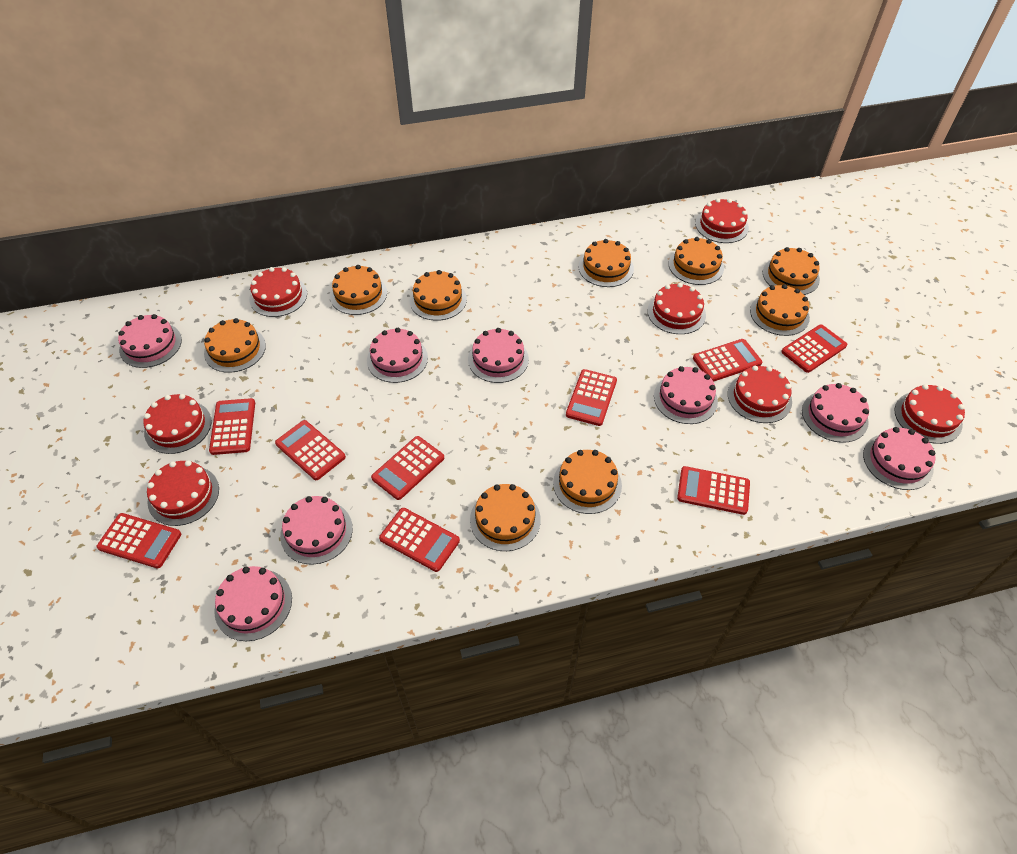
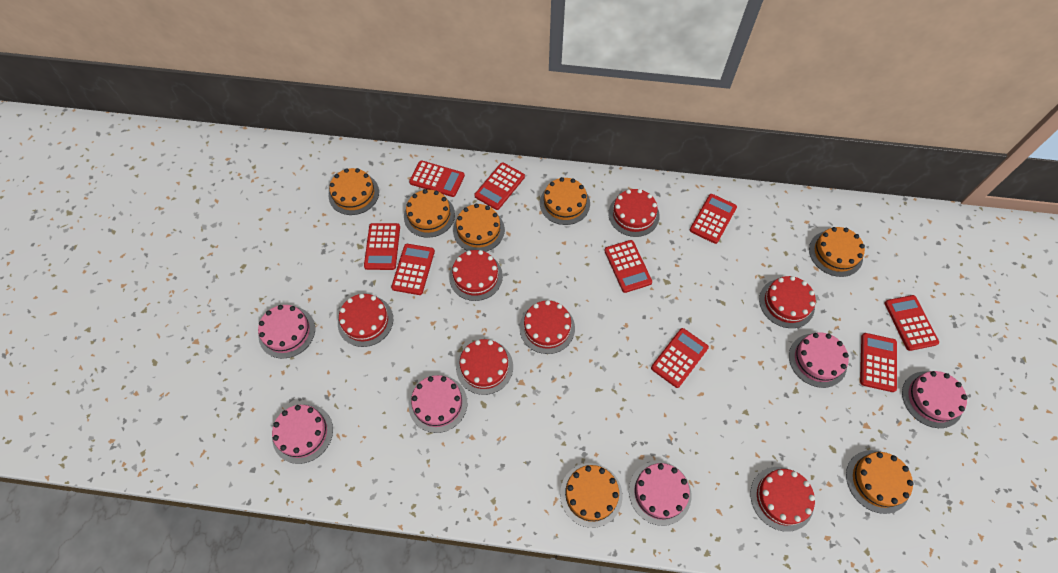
orange cake: [204,318,266,373] [330,265,387,315] [410,270,467,321] [470,484,541,551] [553,450,622,514] [579,239,634,287] [668,237,724,285] [750,284,810,336] [763,247,820,295] = 9 -> [329,168,379,215] [404,189,455,238] [453,204,505,252] [540,177,590,225] [560,463,622,528] [809,227,865,277] [846,450,914,514] = 7
pink cake: [118,314,182,368] [214,566,292,641] [280,496,353,565] [367,328,428,383] [468,328,529,383] [654,366,718,424] [802,383,869,443] [863,427,936,490] = 8 -> [258,305,315,359] [272,404,333,464] [409,375,467,433] [629,461,691,526] [789,333,849,388] [902,371,967,428] = 6

